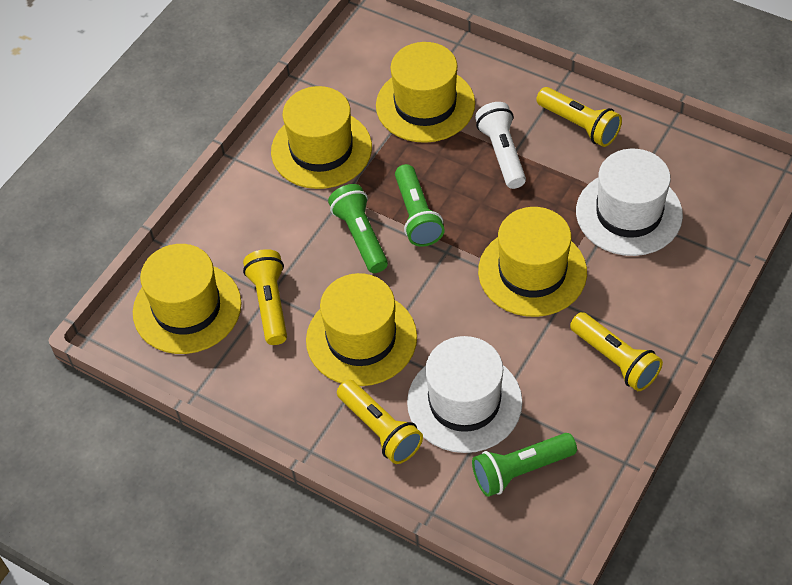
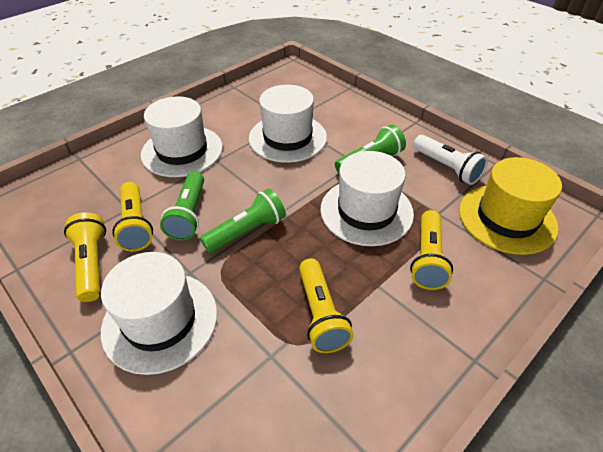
white hat: [407,336,523,453] [576,149,683,256] = 2 -> [101,252,217,375] [141,96,223,177] [249,85,327,163] [320,151,414,246] = 4
yellow hat: [133,244,241,354] [271,86,372,189] [306,273,417,386] [376,42,475,143] [478,207,587,317] = 5 -> [459,157,562,255] = 1

